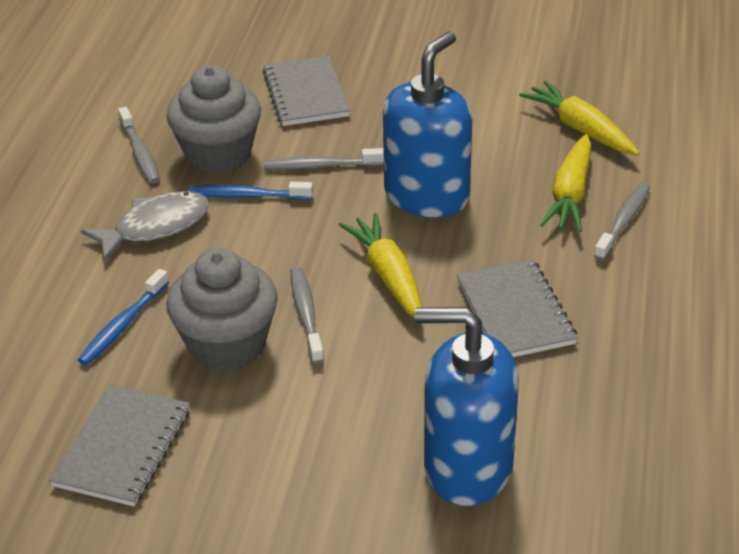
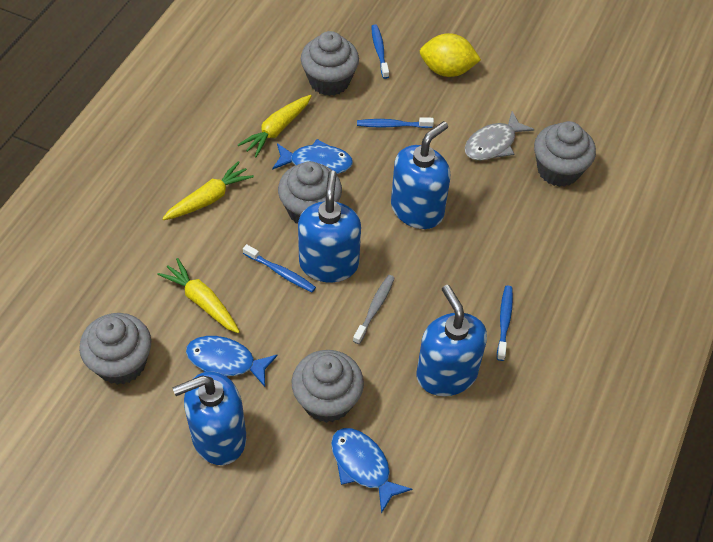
blue fish: none = 0 -> [186,336,278,387] [272,139,353,174] [331,428,412,514] = 3
blue soap dispenser: [383,31,472,217] [415,307,519,506] = 2 -> [173,371,246,465] [298,170,361,282] [391,121,450,229] [417,285,487,396] = 4
blue toothbrush: [78,269,169,365] [189,182,313,200] = 2 -> [243,244,316,292] [357,117,434,128] [371,24,389,79] [497,286,513,361] = 4
grey cupcake: [166,248,278,371] [167,65,261,174] = 2 -> [79,313,151,385] [278,161,342,224] [292,350,364,423] [301,31,359,96] [534,121,596,187] = 5
grey notebook: [49,385,190,506] [263,56,350,126] [457,259,578,357] = 3 -> none = 0
grey toothbrush: [118,107,160,184] [263,148,384,170] [291,267,324,364] [594,182,650,260] = 4 -> [353,275,395,344] = 1
yellow lemon: none = 0 -> [420,33,481,77] = 1

